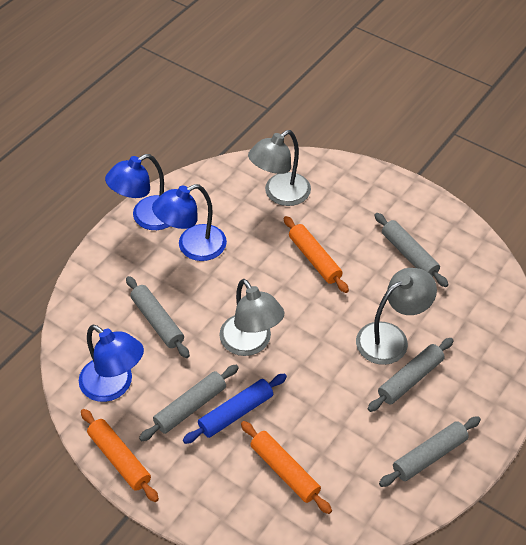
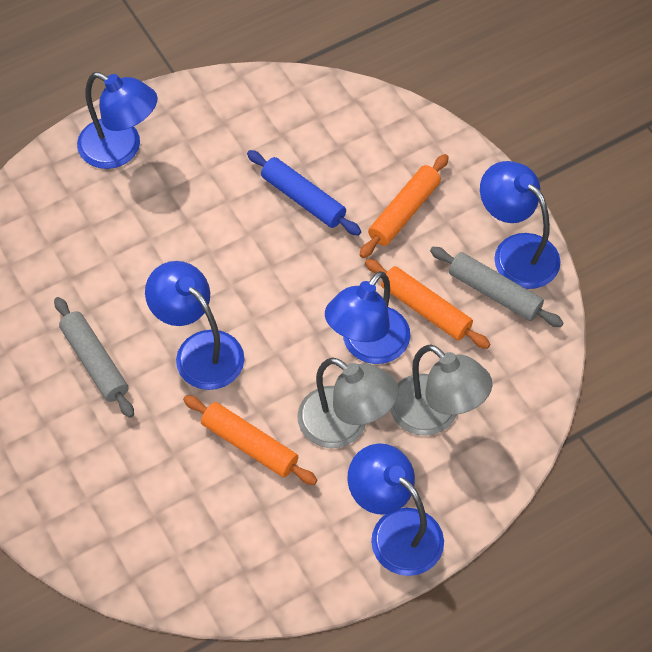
blue lamp: [79,325,144,402] [105,154,170,230] [152,184,227,261] = 3 -> [77,72,158,169] [145,261,245,390] [325,271,411,364] [347,443,444,576] [480,161,560,289] = 5
grey lamp: [219,279,284,356] [248,130,311,206] [356,268,437,365] = 3 -> [297,357,399,448] [390,344,493,436] = 2
grey rolling pin: [126,276,190,358] [139,365,239,441] [368,338,454,412] [375,213,449,287] [379,416,481,487] = 5 -> [54,297,134,418] [430,247,564,327] = 2

